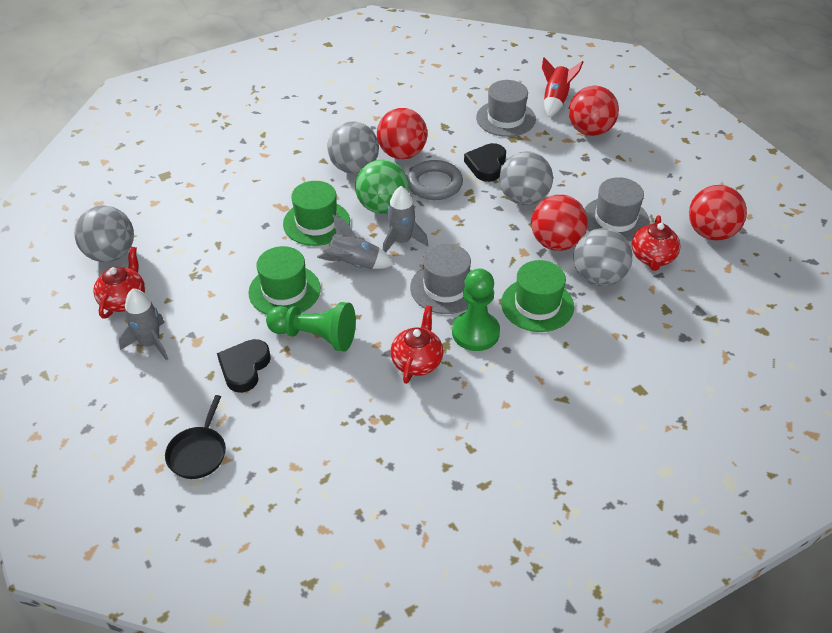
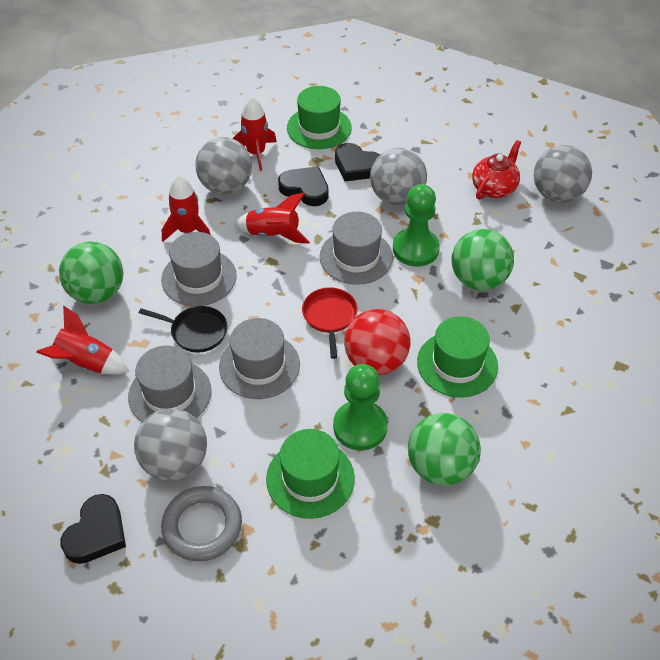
black heart: [217,339,271,393] [464,143,506,182] = 2 -> [60,494,126,564] [278,166,328,206] [335,143,380,181] = 3
green ball: [355,160,409,214] = 1 -> [59,241,123,304] [408,413,481,486] [451,229,514,291] = 3
grey hat: [410,244,472,314] [476,80,536,137] [584,177,650,242] = 3 -> [128,345,211,422] [161,232,237,306] [219,318,300,399] [320,212,393,285] = 4
grey rocket: [119,289,168,361] [317,215,394,269] [383,186,428,253] = 3 -> none = 0
red ball: [377,108,427,159] [531,195,588,251] [569,86,619,136] [689,185,747,241] = 4 -> [344,309,410,375] = 1
red pan: none = 0 -> [302,287,357,359] = 1
red rocket: [542,57,583,117] = 1 -> [36,306,129,375] [162,174,211,241] [232,96,277,171] [235,192,310,243] = 4
red teapot: [93,247,145,319] [391,305,443,384] [632,215,681,271] = 3 -> [472,140,521,200] = 1

